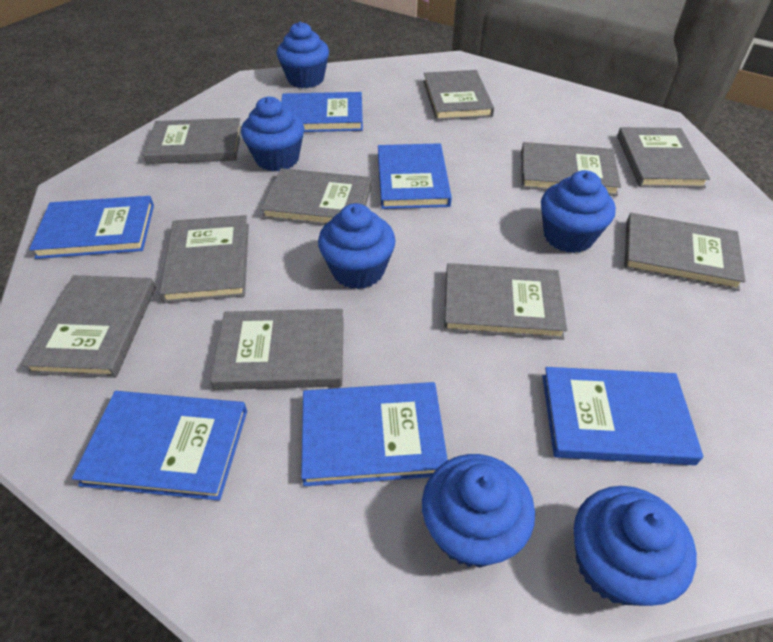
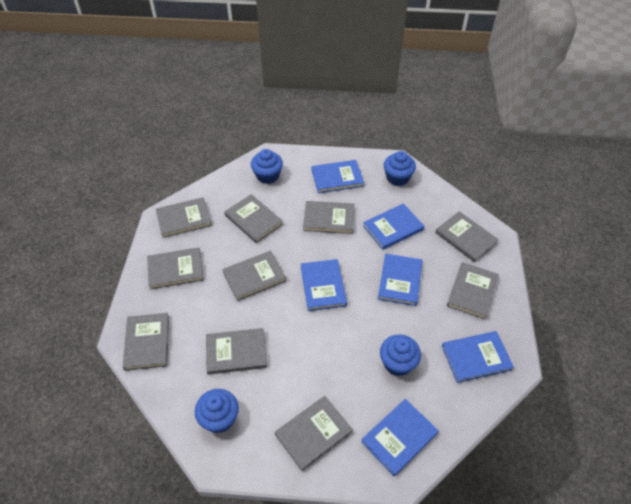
blue cupcake: [241,97,304,171] [276,22,329,88] [318,203,396,289] [422,454,535,568] [541,170,616,253] [574,486,697,606] = 6 -> [195,389,239,433] [251,149,283,184] [380,335,421,376] [384,151,416,186] = 4

